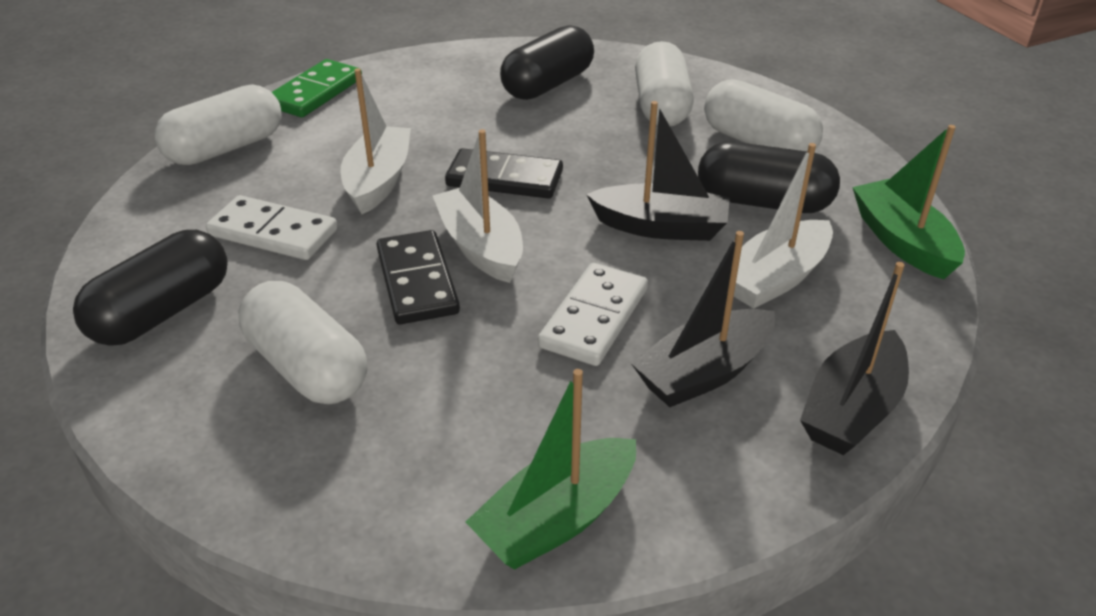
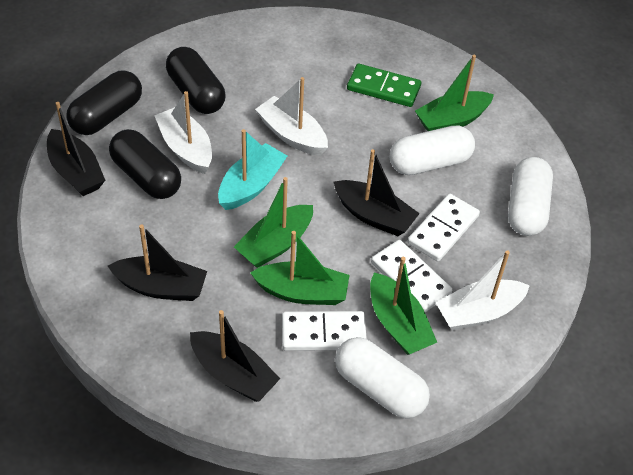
black boat: [586,101,730,241] [631,231,775,407] [800,262,909,455] = 3 -> [47,102,105,196] [108,224,207,301] [190,310,281,402] [333,149,420,236] = 4
black domino: [377,230,460,324] [445,148,563,199] = 2 -> none = 0
green boat: [465,369,636,570] [852,125,965,279] = 2 -> [234,177,313,268] [250,231,349,305] [370,257,437,355] [415,55,494,131] = 4
turquoise boat: none = 0 -> [218,129,287,210] = 1
white capsule: [155,84,282,165] [238,281,367,404] [635,41,693,127] [704,79,823,151] = 4 -> [335,337,430,419] [390,126,475,175] [508,157,553,236] = 3
white domino: [206,195,337,260] [538,263,648,366] = 2 -> [282,311,367,351] [371,240,452,312] [407,194,480,262] = 3

